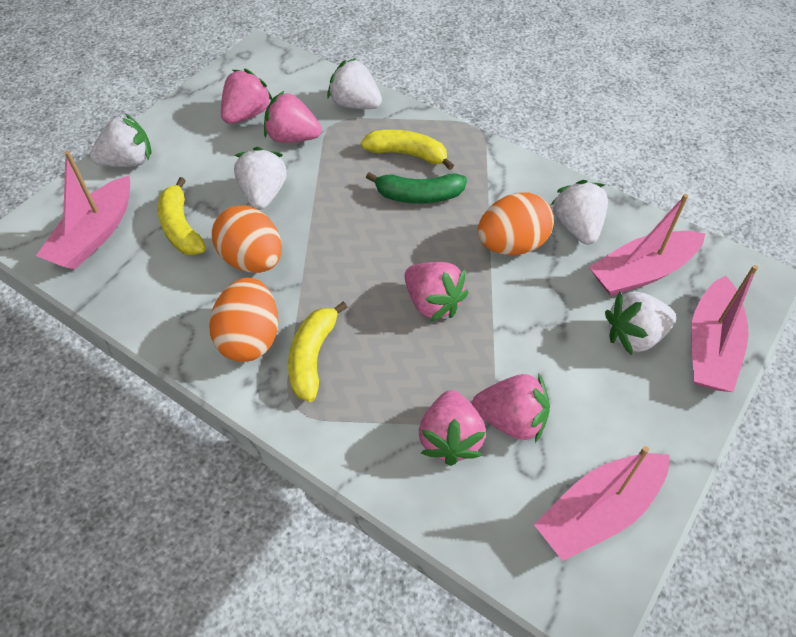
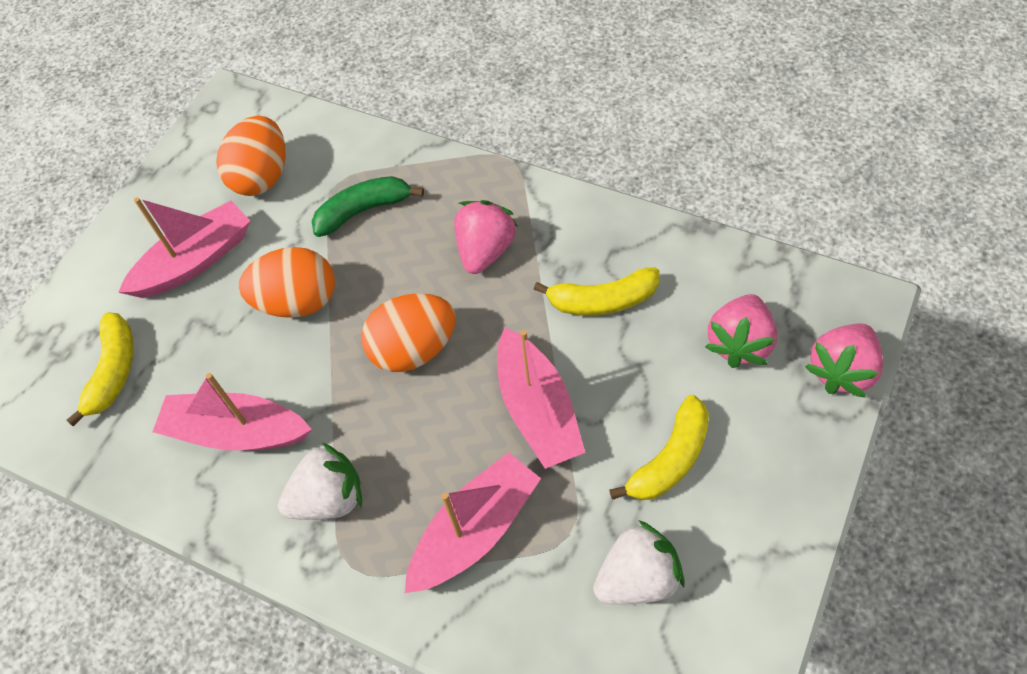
pink strawberry: [221,69,273,124] [264,91,322,143] [404,262,468,322] [419,390,486,466] [472,374,550,443] = 5 -> [454,200,518,274] [705,294,778,368] [805,323,883,398] = 3
white strawberry: [90,114,152,167] [234,147,287,210] [327,58,382,109] [551,180,608,245] [605,292,676,355] = 5 -> [278,442,362,520] [593,520,685,604] = 2

